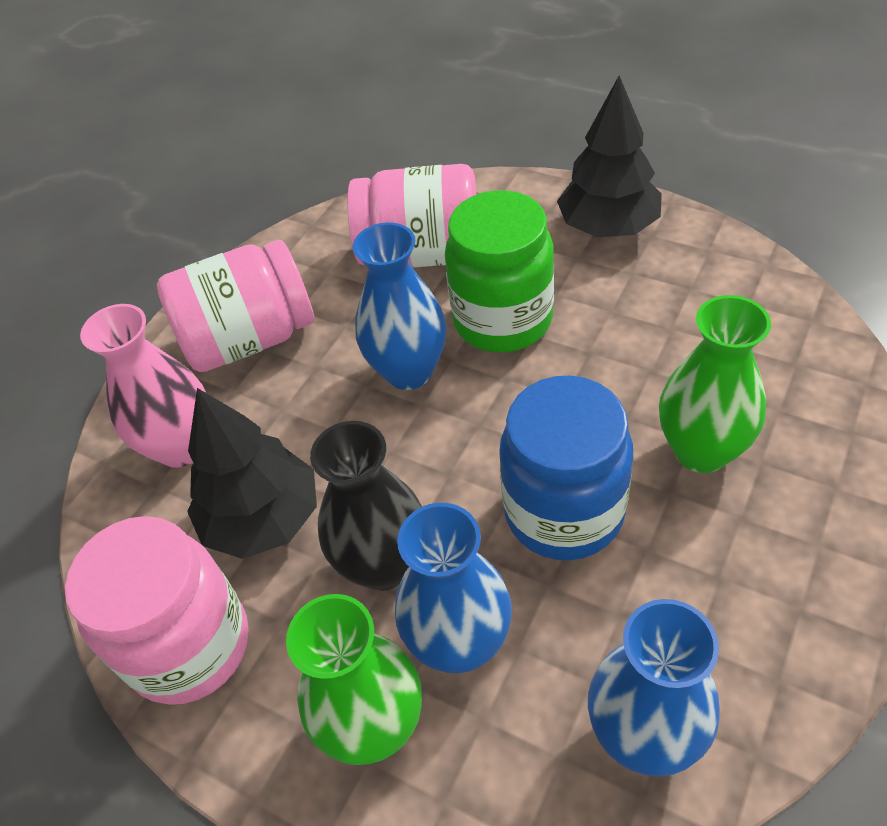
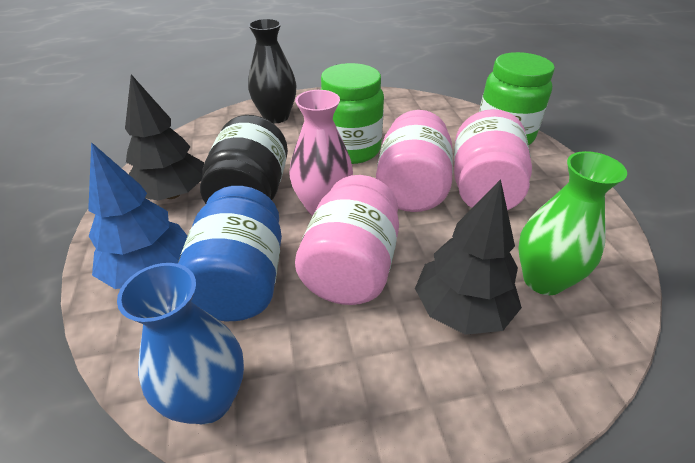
black jar: none = 0 -> [200,115,288,204] = 1
blue tree: none = 0 -> [88,142,187,289] = 1
blue vase: [353,222,446,390] [395,503,512,673] [588,599,720,777] = 3 -> [117,263,244,424] = 1
green jar: [445,190,554,352] = 1 -> [320,63,384,164] [479,52,555,145] = 2
green vase: [286,594,422,765] [659,295,771,473] = 2 -> [518,151,627,295] = 1

